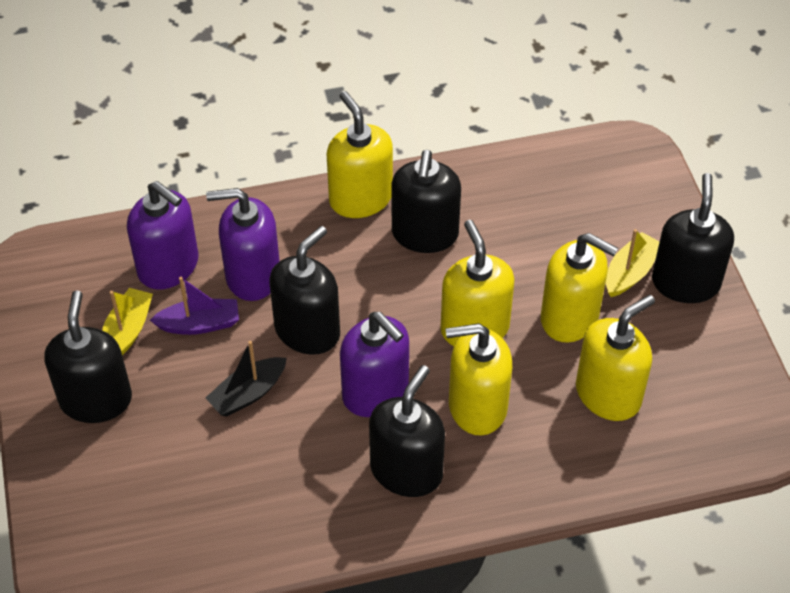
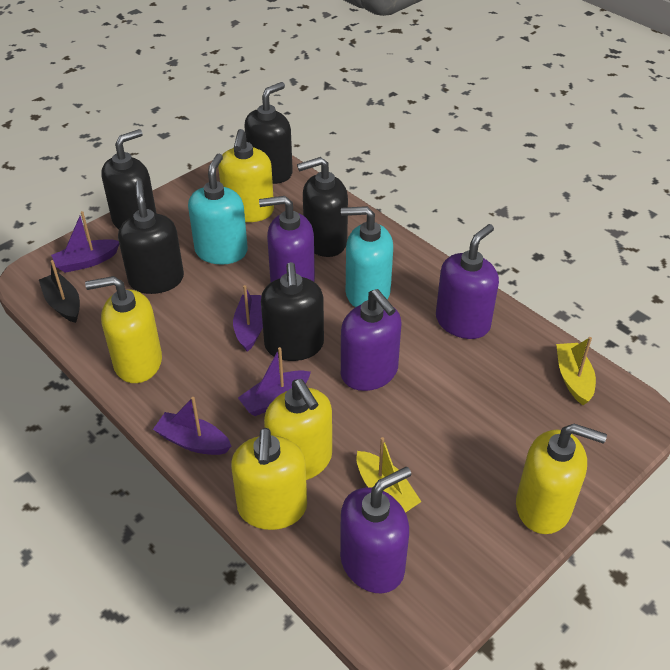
purple boat: [150,277,239,335] = 1 -> [51,211,119,273] [153,397,231,455] [233,285,263,352] [238,347,311,416] = 4
purple soap dispenser: [127,181,199,289] [206,188,280,301] [340,312,409,417] = 3 -> [259,196,315,282] [340,467,411,593] [341,289,401,391] [436,224,499,339] = 4
turquoise soap dispenser: none = 0 -> [188,154,248,265] [341,206,393,307] = 2

